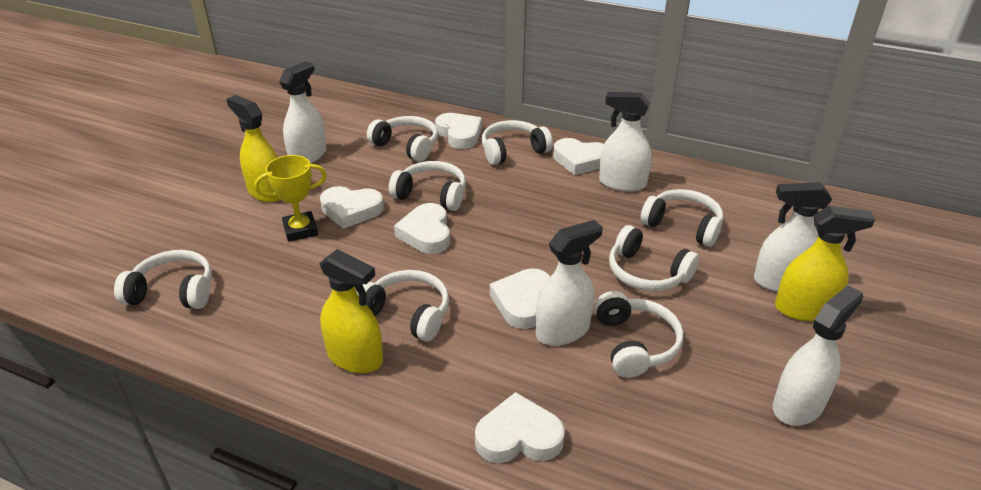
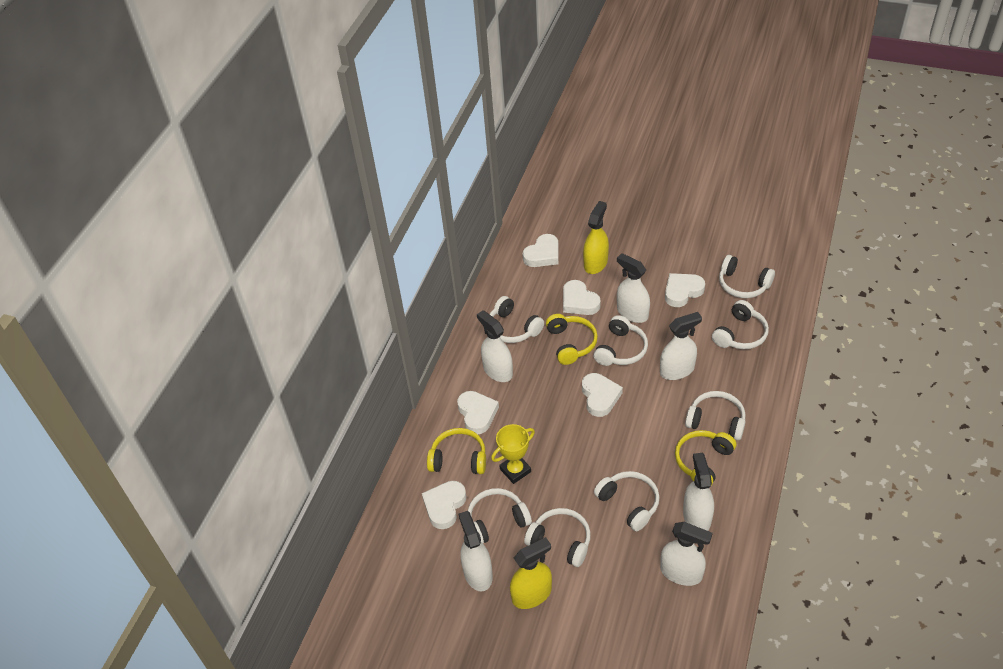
white spray bottle: [279,61,327,163] [536,220,603,346] [599,92,652,192] [754,182,832,292] [773,285,863,426] = 5 -> [459,511,493,591] [477,310,513,382] [617,253,650,323] [660,312,702,380] [660,522,713,586] [683,453,714,531] = 6
yellow headphones: none = 0 -> [427,428,486,474] [546,314,598,365] [675,430,736,486] = 3
yellow spray bottle: [226,95,280,202] [319,249,383,373] [775,206,875,321] = 3 -> [510,537,552,609] [583,201,609,274] = 2

